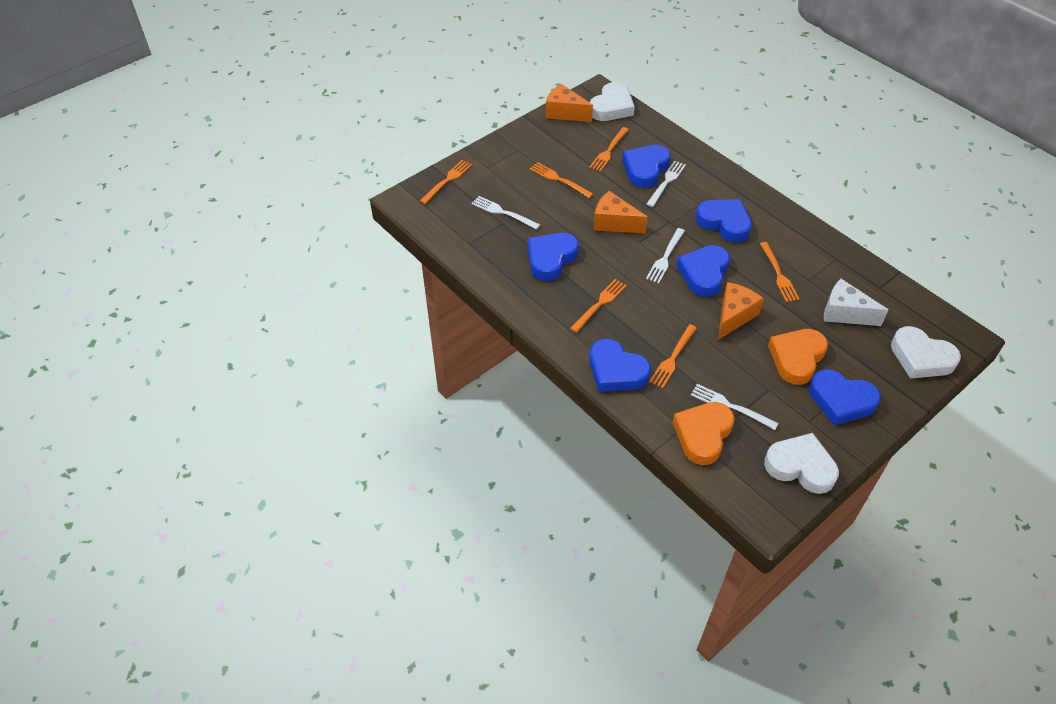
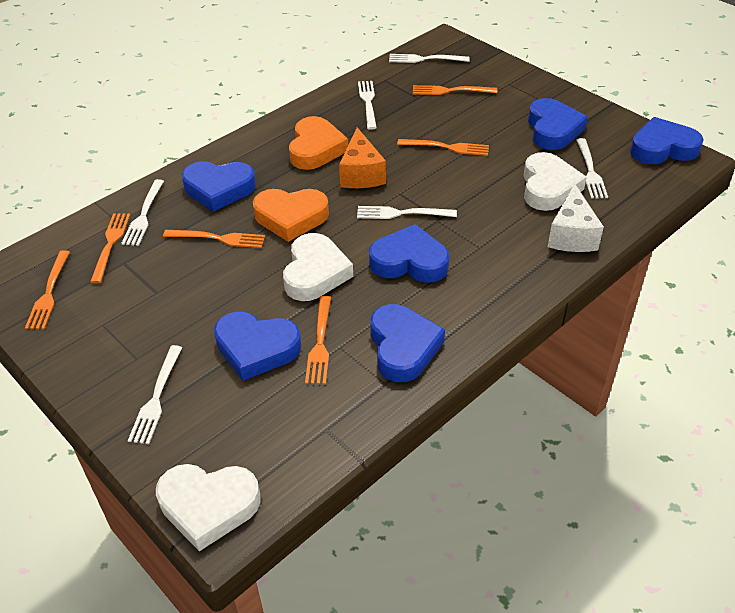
orange cheese: [546,84,593,122] [594,191,648,234] [718,282,764,340] = 3 -> [339,127,386,188] = 1
white fork: [472,196,540,230] [646,228,685,283] [647,160,686,207] [691,384,779,430] = 4 -> [121,179,164,246] [128,345,182,444] [357,206,457,219] [358,81,377,130] [389,54,470,63] [576,138,608,199] = 6

